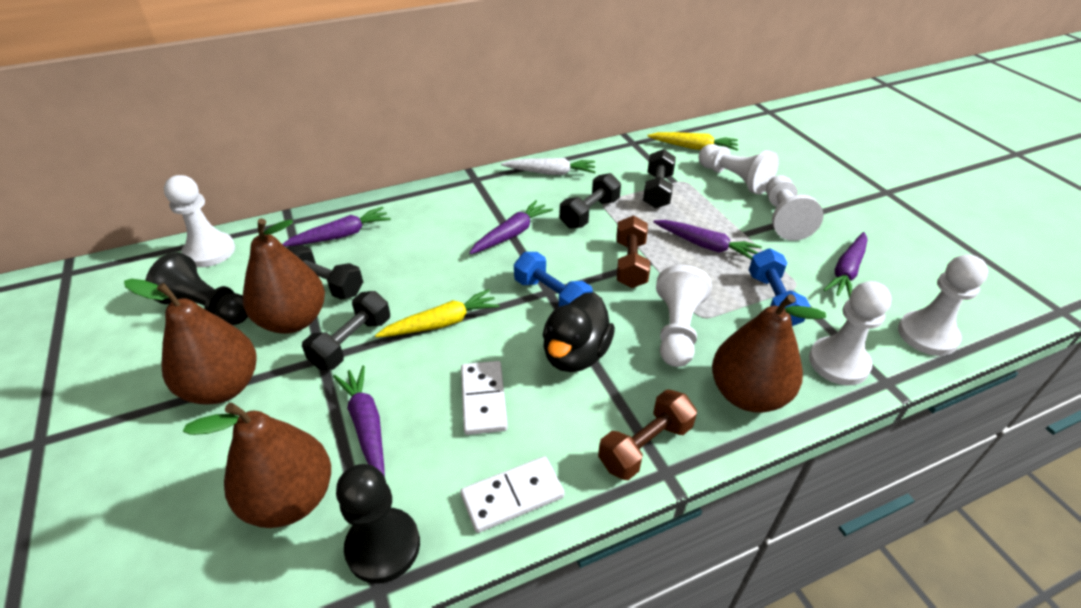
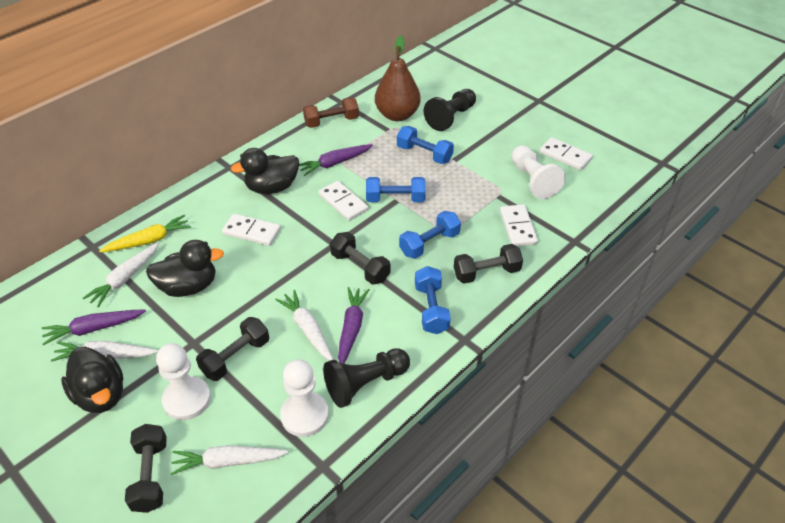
black duck: [542,292,615,372] = 1 -> [61,347,124,413] [146,240,224,297] [231,148,299,194] = 3
blue dumbbell: [514,252,593,307] [749,248,810,326] = 2 -> [366,177,426,202] [397,126,454,164] [399,211,461,259] [415,266,451,334] = 4
brown dumbbell: [598,389,697,480] [617,215,650,288] = 2 -> [303,97,359,128] = 1
brown pear: [124,279,257,405] [183,402,331,528] [243,219,325,334] [712,294,826,413] = 4 -> [375,35,421,121] = 1
purple carrot: [282,207,391,247] [333,366,385,477] [469,200,553,254] [653,220,762,260] [823,232,867,299] = 5 -> [42,310,146,345] [299,144,373,176] [338,287,369,364] = 3
white carrot: [501,158,595,175] = 1 -> [51,341,158,362] [83,242,159,307] [170,445,289,475] [275,290,334,361] = 4
white domino: [461,361,508,435] [461,456,565,533] = 2 -> [222,214,281,246] [319,181,368,221] [500,204,538,246] [540,137,593,170] = 4
white pawn: [164,175,235,267] [656,265,711,367] [699,144,779,195] [766,175,824,241] [809,281,892,385] [898,254,988,356] = 6 -> [156,343,211,420] [280,359,329,437] [511,145,566,199] = 3
yellow carrot: [375,289,500,337] [647,132,738,151] = 2 -> [99,215,191,253] = 1

